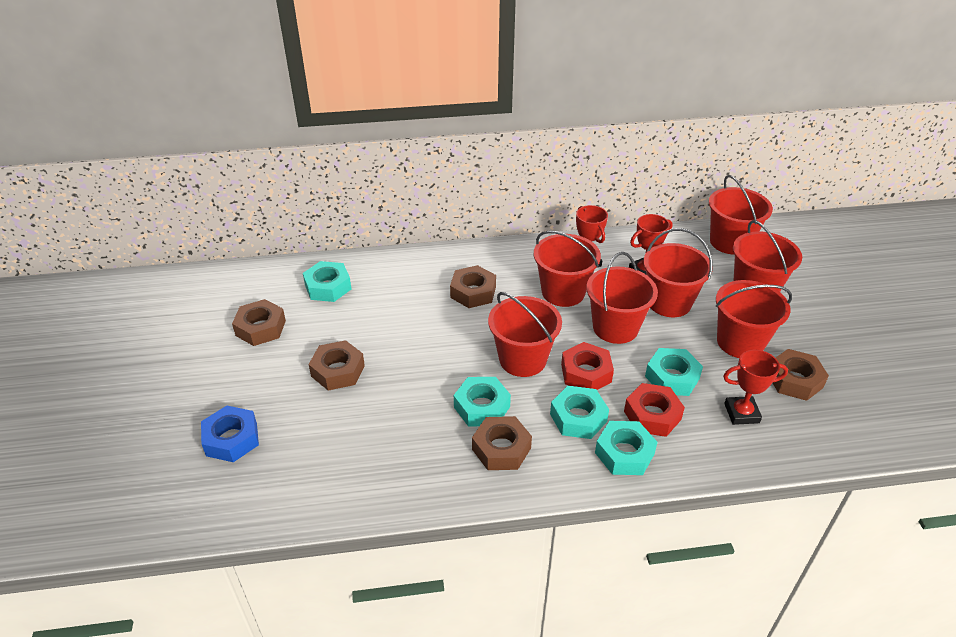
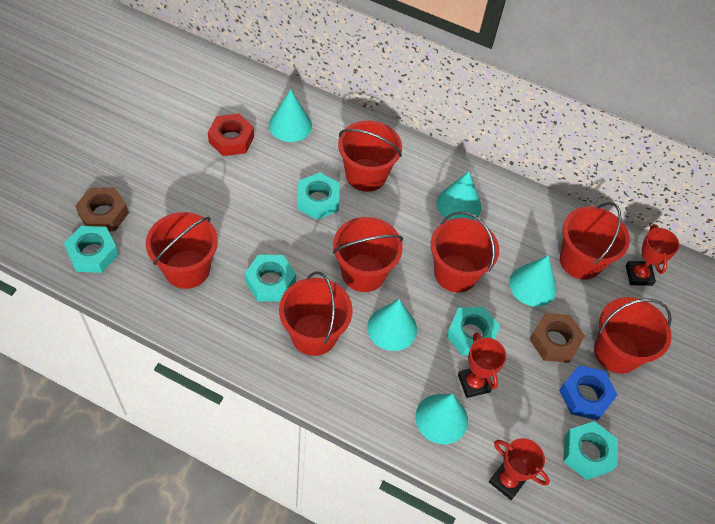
brown nut: [232,299,286,346] [309,340,365,391] [450,265,496,308] [472,416,532,470] [773,349,829,401] = 5 -> [75,187,129,231] [529,313,585,363] = 2
red nut: [561,342,614,390] [624,383,685,437] = 2 -> [208,114,254,156] = 1
turquoise cone: none = 0 -> [269,89,312,142] [367,299,417,351] [416,394,468,444] [437,172,481,220] [509,255,557,307] = 5

